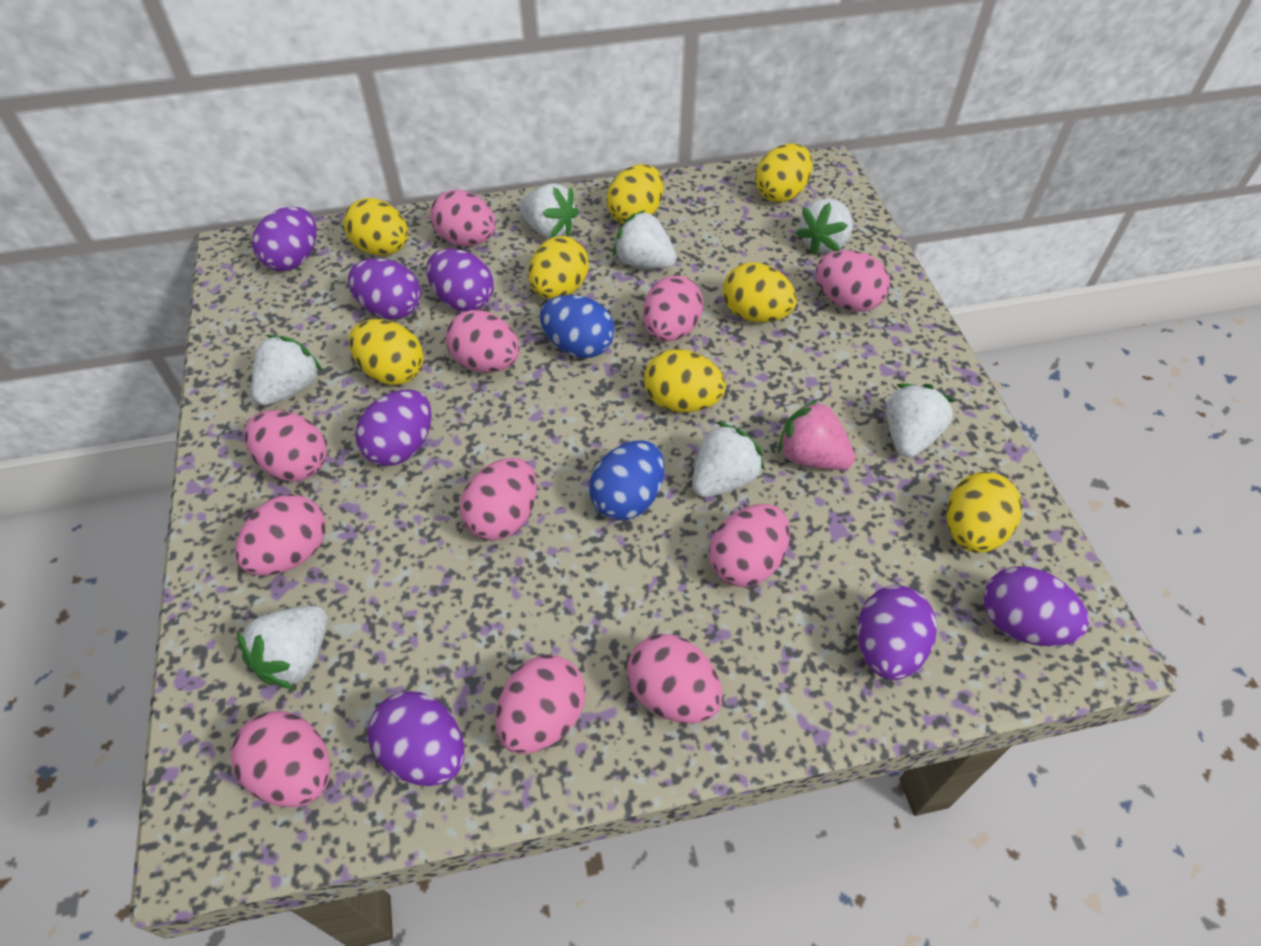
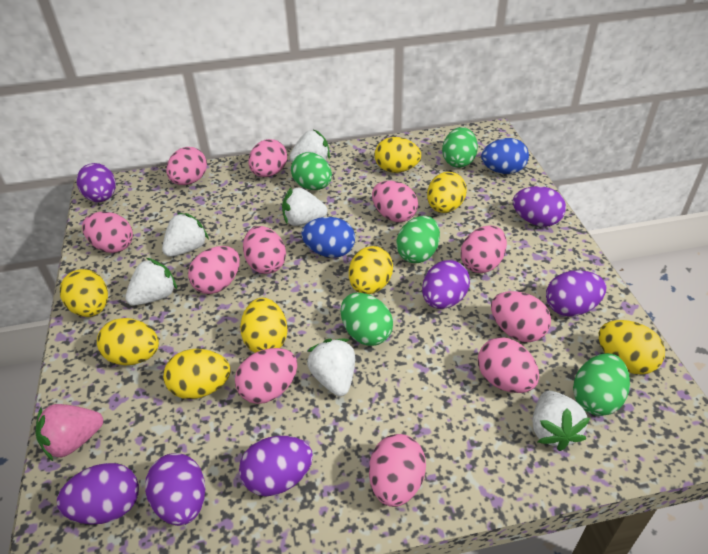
green egg: none = 0 -> [291,152,332,190] [341,293,393,346] [396,216,440,263] [442,127,478,168] [573,353,630,416] = 5
white strawberry: [237,606,327,689] [252,335,322,405] [519,183,579,238] [613,210,676,268] [692,422,765,497] [795,198,853,255] [887,383,955,458] = 7 -> [125,258,177,306] [162,213,209,257] [282,187,327,226] [289,130,330,162] [307,339,355,396] [533,391,590,451] = 6

